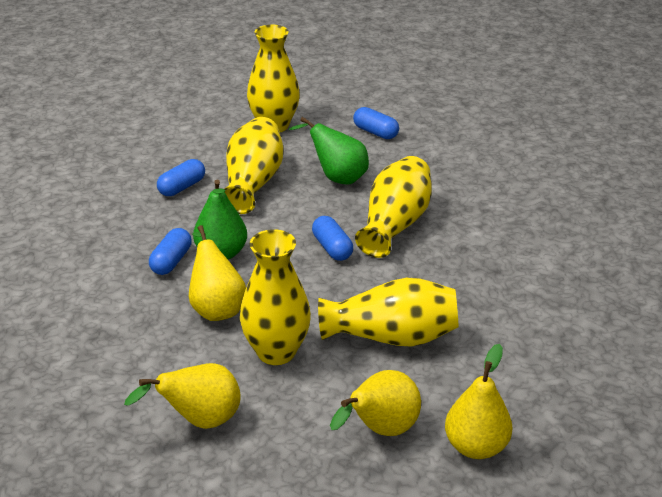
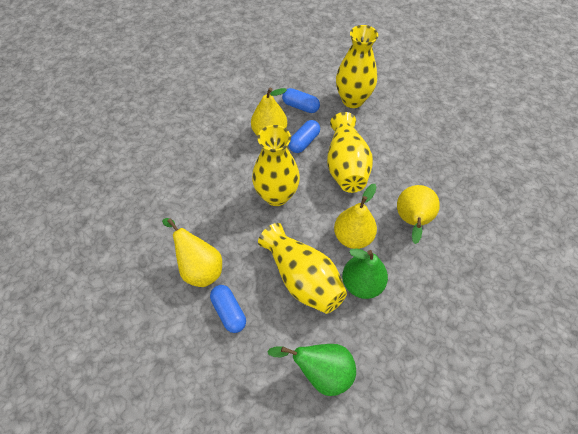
blue capsule: [149,228,192,275] [157,159,205,196] [312,216,353,261] [353,107,399,139] = 4 -> [210,285,246,333] [282,88,320,113] [289,120,320,153] = 3
yellow vase: [224,117,284,214] [240,229,311,365] [247,25,300,132] [318,278,459,347] [355,156,432,258] = 5 -> [252,125,300,206] [258,223,347,314] [327,112,373,193] [336,25,378,108] = 4

